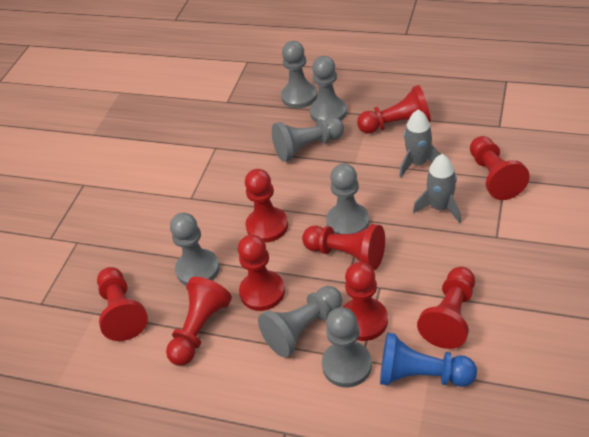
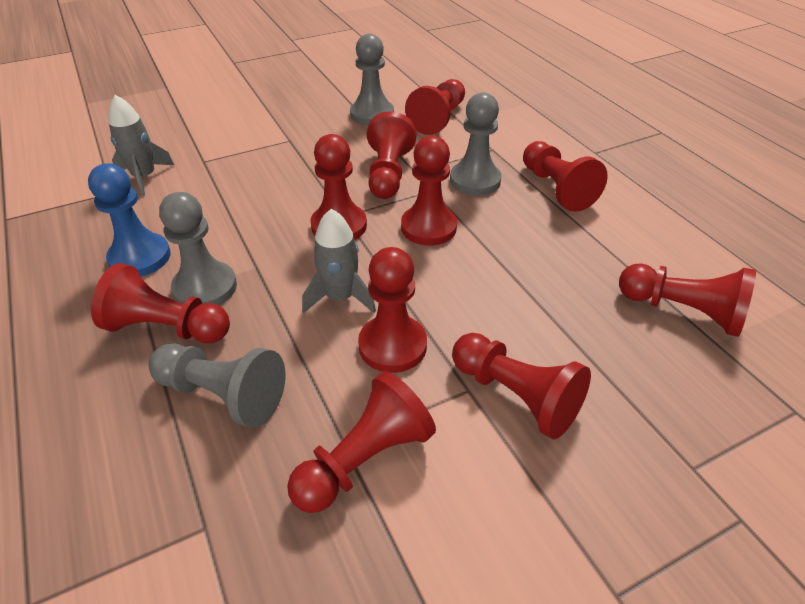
grey pawn: [170,213,220,285] [258,286,342,357] [272,117,344,162] [281,41,317,109] [310,56,347,122] [322,307,372,387] [326,163,369,234] = 7 -> [148,343,285,428] [159,192,237,305] [350,34,394,126] [450,93,501,196] = 4
red pawn: [97,267,148,341] [166,277,232,366] [238,234,285,311] [245,169,288,242] [302,224,385,270] [344,262,388,341] [357,85,431,134] [417,267,475,349] [470,136,530,200] = 9 -> [91,263,230,343] [287,371,436,513] [310,134,367,240] [358,247,427,373] [367,111,416,199] [401,136,457,246] [405,79,465,135] [452,333,591,439] [523,141,608,212] [619,263,756,337] = 10

